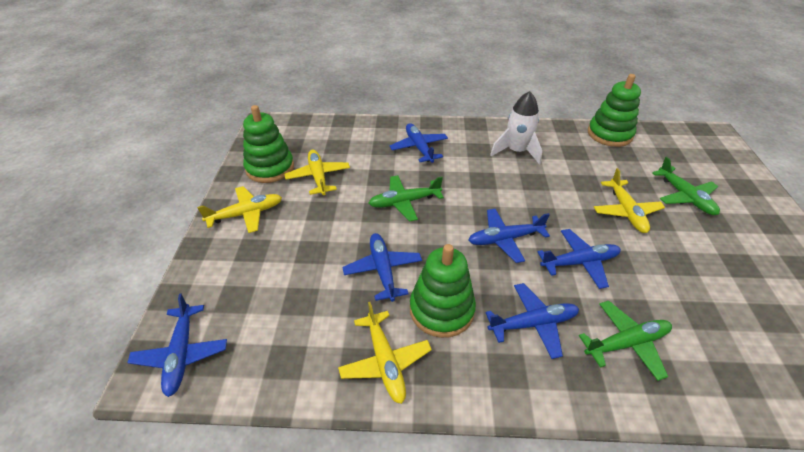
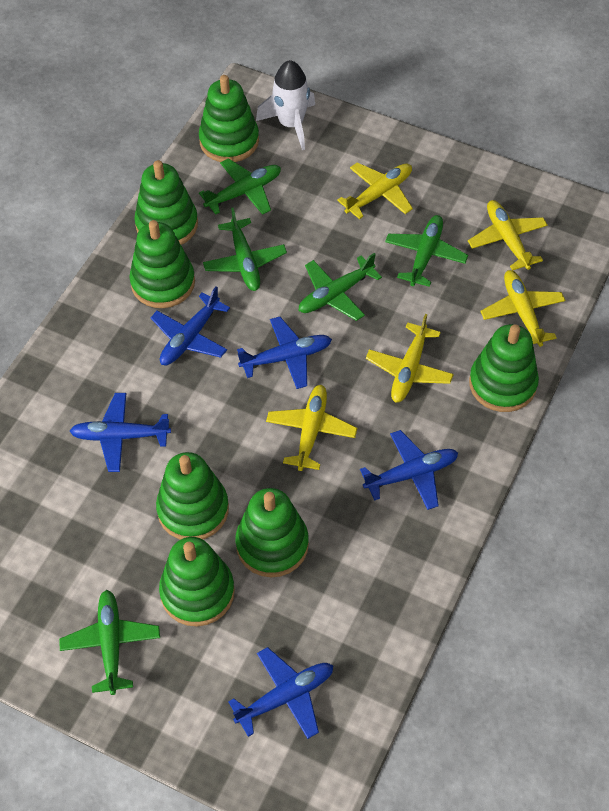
blue plane: [127,293,227,397] [342,233,422,302] [390,123,448,163] [468,209,550,263] [485,283,579,359] [537,229,621,289] = 6 -> [70,393,171,472] [151,286,230,365] [228,647,333,739] [237,317,332,389] [360,430,458,510] = 5
green plane: [369,175,444,222] [579,301,672,381] [652,157,720,215] = 3 -> [59,590,160,695] [199,158,281,215] [203,208,287,291] [299,253,382,321] [385,215,468,287] = 5
green stacking toy: [243,105,294,183] [410,244,476,338] [588,74,641,147] = 3 -> [129,220,195,308] [134,160,198,245] [156,452,229,540] [159,537,235,626] [199,75,259,162] [235,488,309,577] [469,324,539,412] = 7
yellow plane: [197,186,282,233] [285,150,350,195] [338,302,432,404] [594,168,665,233] = 4 -> [266,385,357,471] [337,162,413,219] [366,314,454,403] [468,200,548,271] [480,270,565,347] = 5

